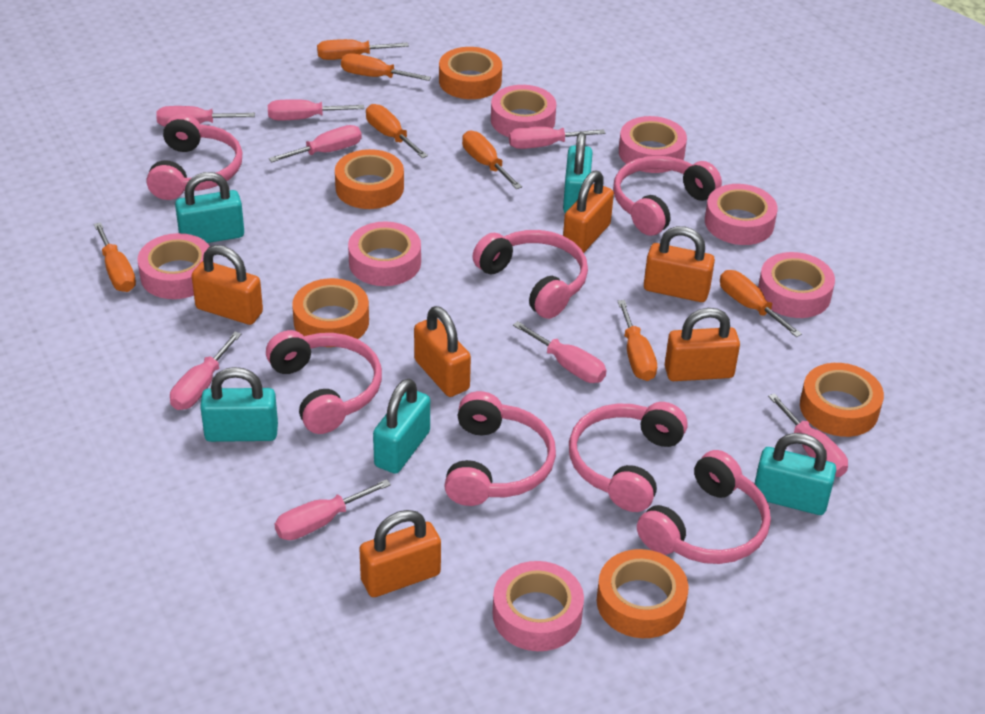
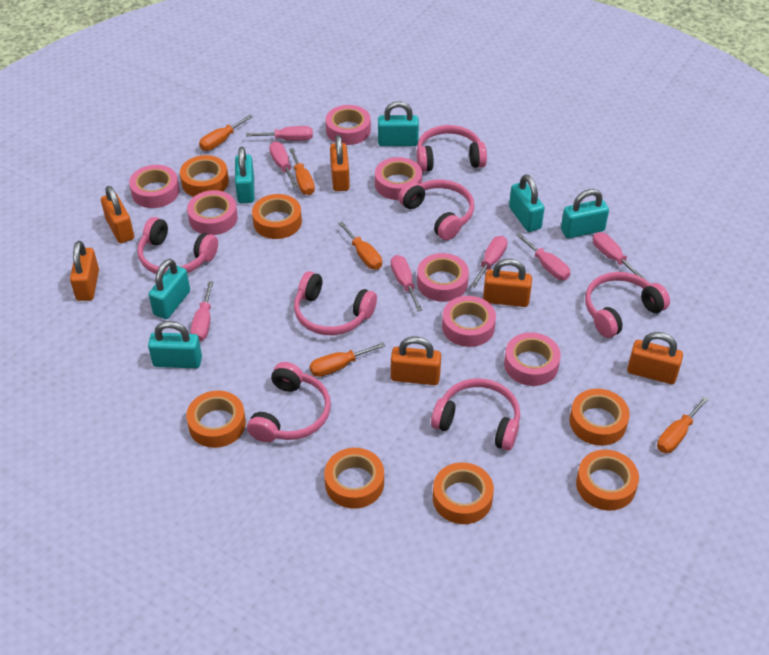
orange screwdriver: [94,222,136,292] [317,39,409,60] [341,53,431,81] [366,104,428,158] [462,131,522,189] [618,300,657,381] [720,270,802,337] = 7 -> [199,115,253,151] [289,148,315,195] [310,342,386,377] [338,222,382,270] [657,396,709,453] = 5
orange tape: [292,278,369,347] [335,149,404,209] [439,47,502,99] [596,549,689,638] [800,363,884,437] = 5 -> [180,155,229,197] [186,390,246,448] [252,194,302,239] [324,448,384,509] [433,462,494,524] [570,389,630,446] [576,450,639,511] = 7
pink screwdriver: [156,106,255,126] [170,332,241,410] [268,99,364,121] [269,125,362,162] [275,479,391,540] [509,127,605,149] [513,321,606,383] [768,393,848,477] = 8 -> [191,281,213,342] [246,126,313,141] [269,142,298,187] [391,255,422,312] [470,236,507,287] [516,233,570,280] [593,232,646,280] = 7
turquoise padlock: [175,172,244,243] [200,367,278,442] [373,379,430,474] [563,132,593,213] [755,433,836,515] = 5 -> [148,321,202,368] [149,259,190,319] [235,147,254,203] [378,101,419,146] [509,174,545,232] [561,189,609,238] = 6

